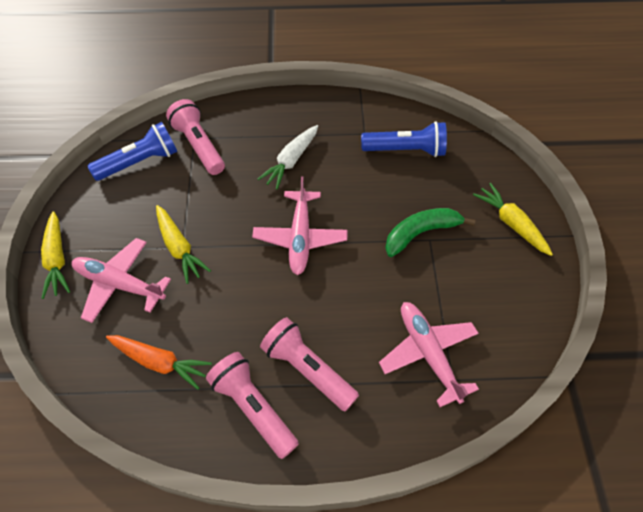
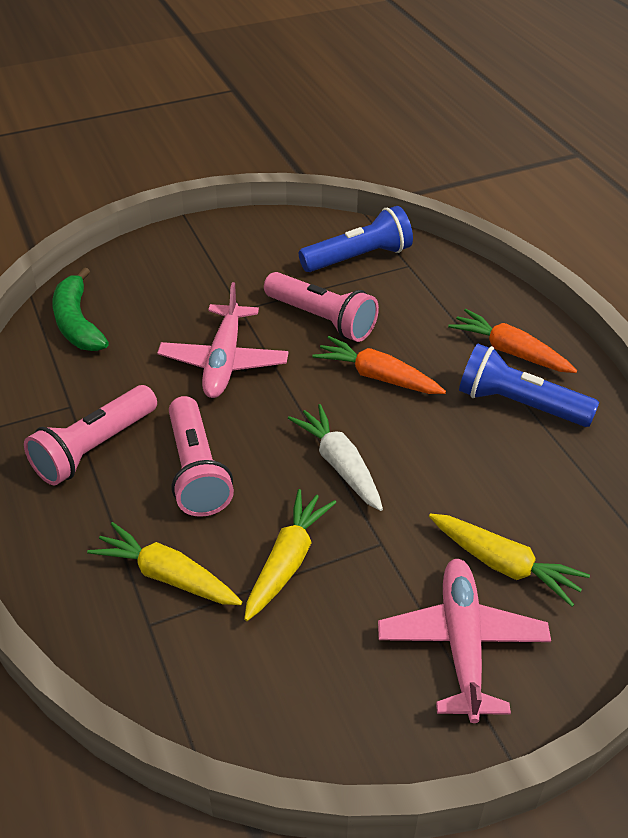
orange carrot: [106,335,212,390] = 1 -> [312,336,446,394] [448,309,577,373] = 2
pink plane: [72,238,171,323] [252,177,347,275] [379,302,479,407] = 3 -> [157,282,289,398] [378,559,551,723] = 2

